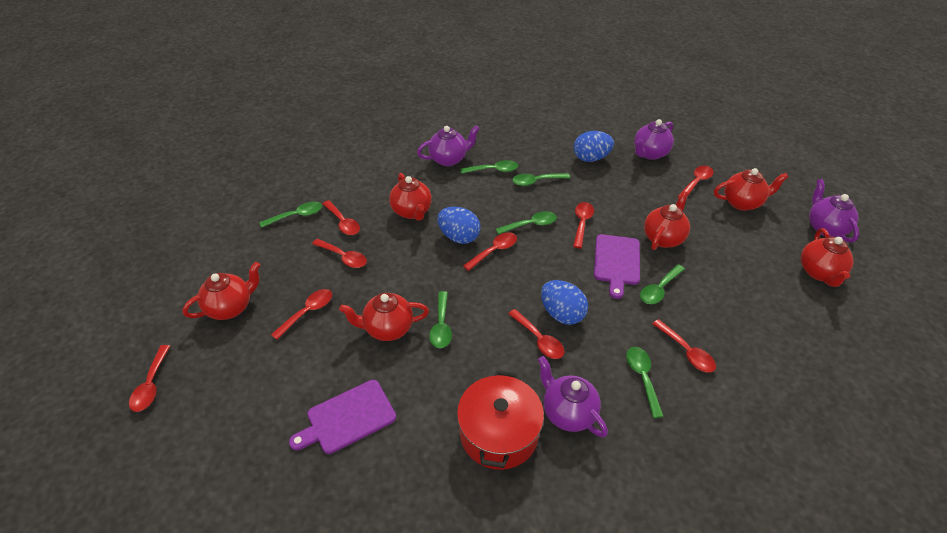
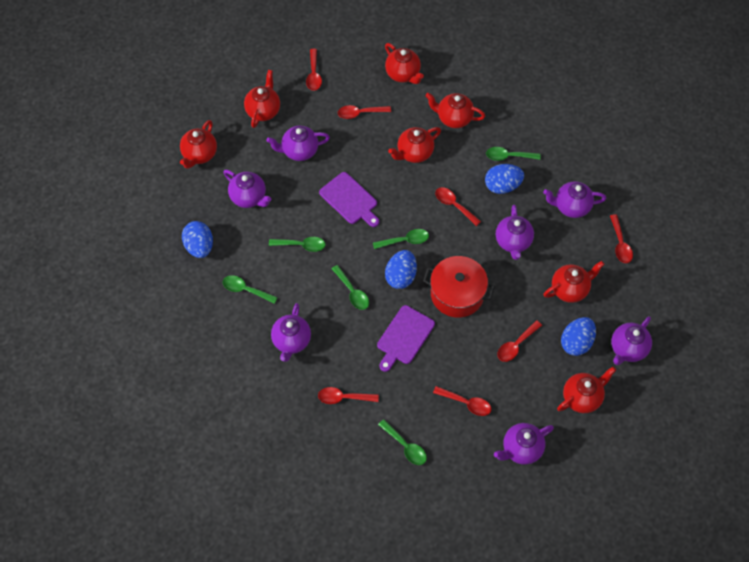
blue egg: [437,207,481,244] [541,280,588,325] [573,131,614,162] = 3 -> [182,221,213,258] [385,250,417,289] [485,164,524,194] [561,317,596,356] = 4
green spoon: [259,201,322,228] [429,291,452,348] [460,160,518,174] [496,211,557,235] [512,173,570,186] [626,347,664,418] [640,264,685,304] = 7 -> [223,275,278,304] [269,237,326,252] [332,265,369,310] [373,229,429,249] [378,419,427,465] [486,147,541,161] = 6
purple teapot: [417,125,480,166] [538,356,608,437] [634,119,674,160] [809,179,859,243] = 4 -> [223,170,271,208] [266,125,330,161] [271,303,311,362] [494,423,554,465] [496,205,534,260] [543,181,606,218] [611,316,652,365] = 7
red spoon: [129,345,170,412] [271,289,332,340] [312,239,367,268] [323,200,360,235] [463,232,517,271] [508,309,564,359] [573,202,594,248] [652,319,716,373] [677,166,714,198] = 9 -> [306,49,322,91] [318,387,379,404] [338,105,391,119] [433,386,491,416] [435,187,481,226] [497,320,542,362] [610,214,633,263] = 7
red teapot: [182,262,260,320] [339,293,429,341] [389,173,432,221] [644,191,690,250] [714,168,788,211] [801,228,854,287] = 6 -> [180,120,217,169] [244,70,280,128] [385,43,424,84] [388,127,441,163] [425,93,485,128] [544,261,605,303] [557,367,616,413] = 7

